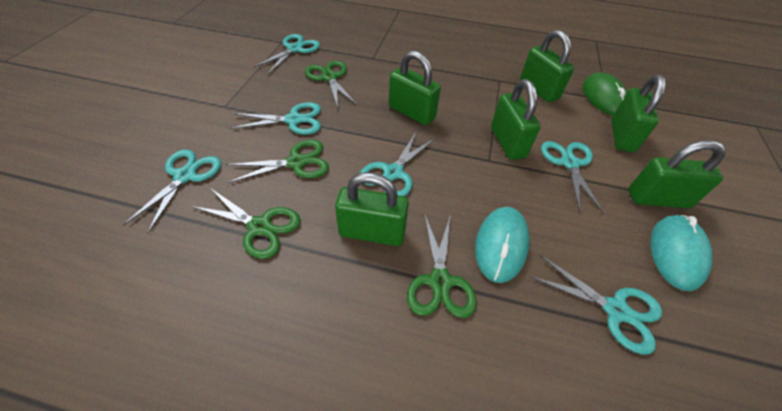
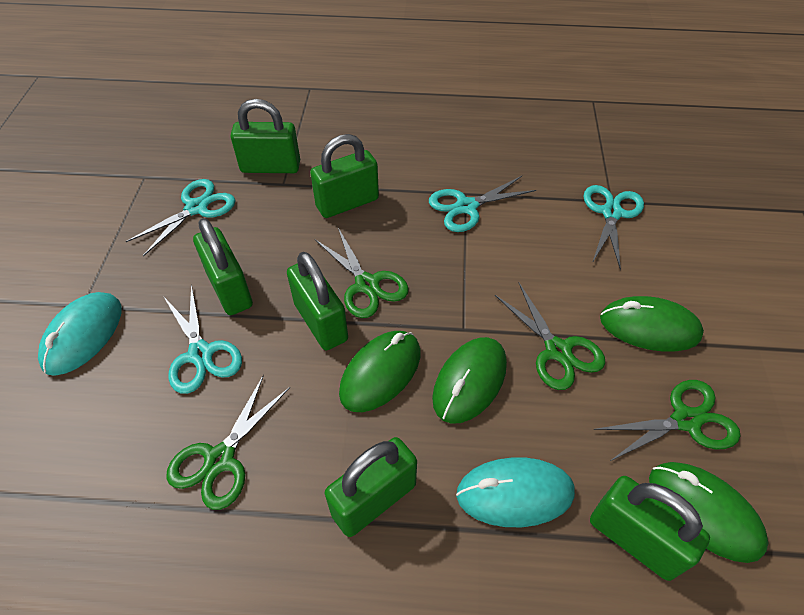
green mouse: [582,73,628,116] = 1 -> [339,331,421,412] [432,337,507,424] [600,296,704,352] [649,462,768,563] = 4
turquoise scissors: [123,149,221,233] [230,102,321,135] [254,34,320,74] [360,131,436,197] [529,255,662,355] [541,141,604,214] = 6 -> [125,179,236,256] [163,285,242,394] [429,176,536,232] [583,185,644,270] = 4

